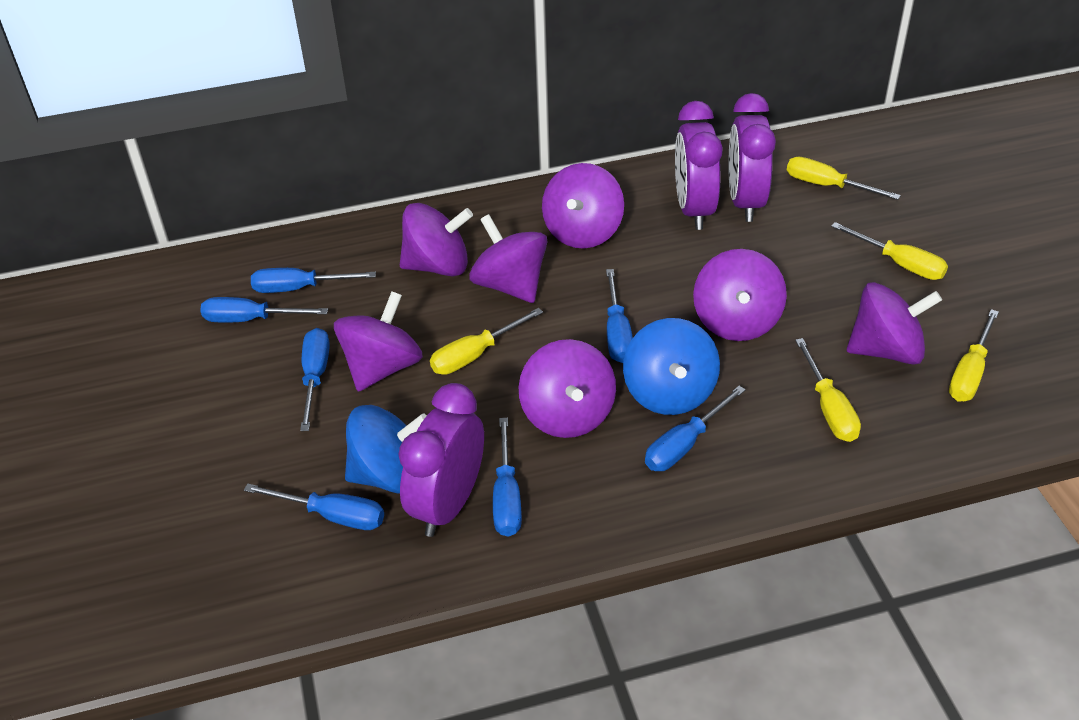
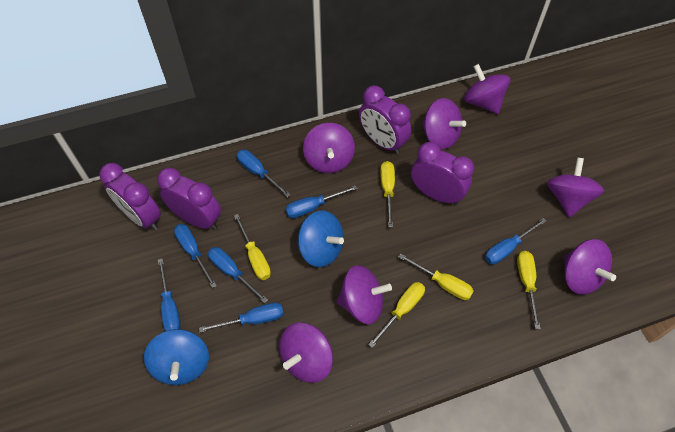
purple clock: [399,383,484,537] [675,101,723,230] [728,93,776,222] = 3 -> [99,163,161,230] [157,168,221,230] [359,86,411,154] [411,142,474,205] = 4

